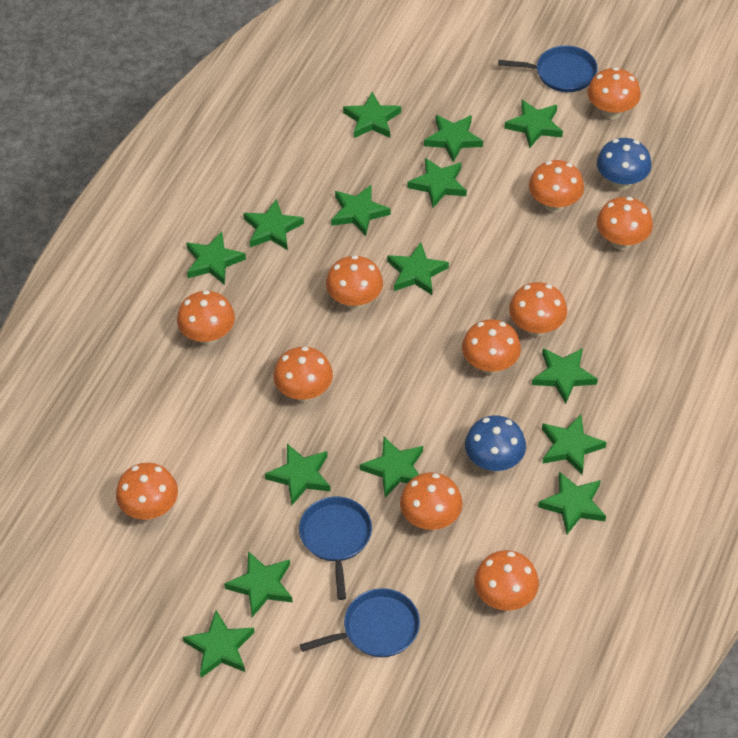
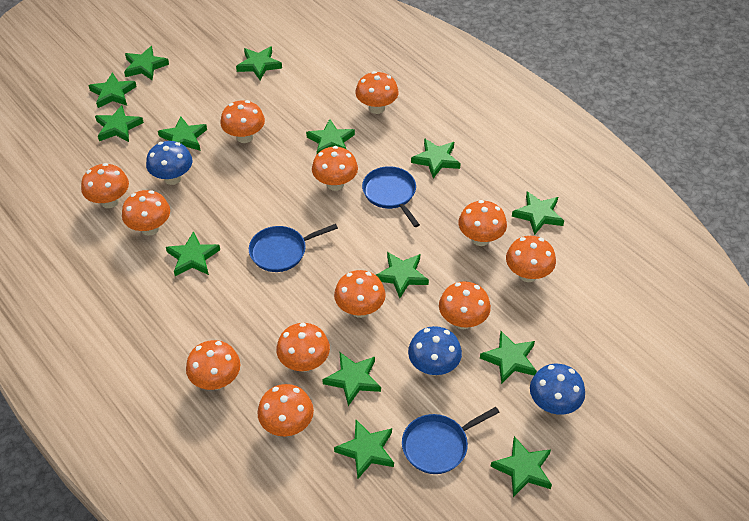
blue mushroom: [465,416,526,472] [597,138,652,190] = 2 -> [146,141,192,185] [408,326,462,376] [530,364,585,415] = 3
green star: [183,610,255,678] [186,232,246,285] [224,551,293,617] [243,199,304,250] [265,444,331,505] [331,185,391,236] [343,92,401,138] [360,437,423,497] [387,242,449,295] [407,158,467,208] [424,115,483,162] [504,100,563,148] [532,348,598,404] [538,472,606,534] [542,415,607,475] = 15 -> [88,72,137,108] [95,105,144,142] [124,46,169,81] [158,116,207,151] [166,231,220,276] [236,46,282,81] [306,119,355,154] [322,352,381,406] [334,420,394,479] [376,252,429,298] [411,138,461,178] [480,331,537,384] [490,436,552,497] [512,191,564,235] = 14
orange mushroom: [116,463,178,520] [177,290,235,345] [273,346,333,402] [326,255,383,309] [400,472,463,530] [462,319,521,374] [474,550,539,611] [509,282,567,336] [529,160,584,212] [587,67,641,119] [597,197,653,250] = 11 -> [81,163,129,208] [122,190,170,236] [186,340,240,390] [220,100,265,143] [257,384,314,436] [276,323,330,372] [312,146,358,191] [334,270,386,318] [355,71,399,114] [439,281,491,329] [458,200,507,246] [506,236,556,282] = 12

